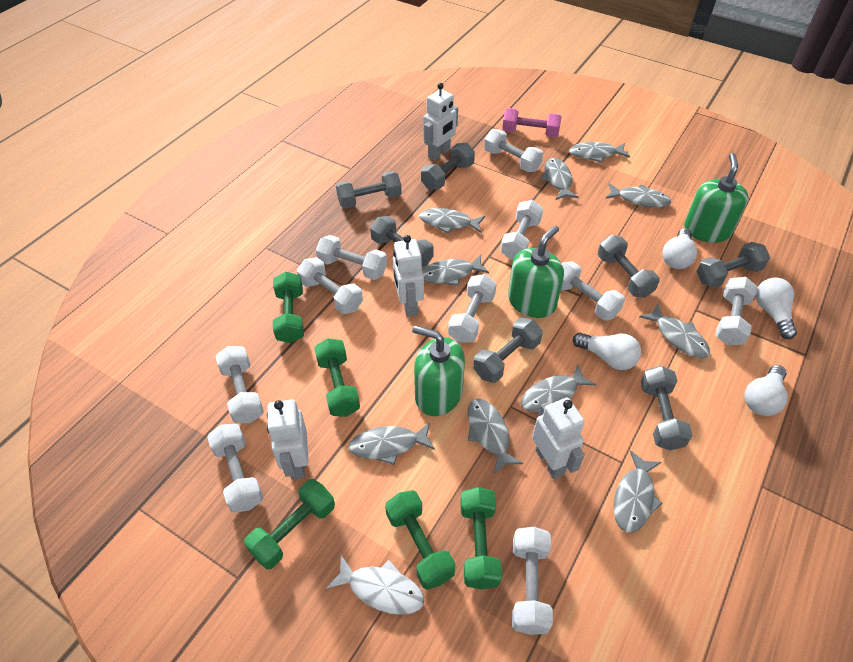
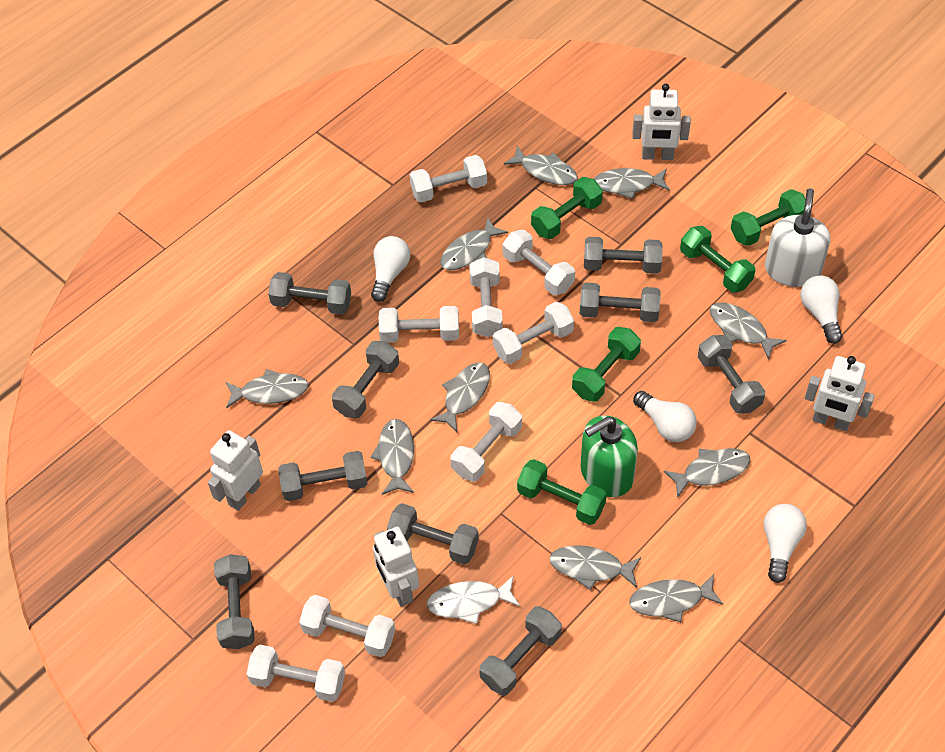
green soap dispenser: [412,325,465,416] [508,225,564,318] [684,153,748,243] = 3 -> [581,415,638,497] = 1
grey dumbbell: [336,171,402,209] [370,216,434,267] [421,143,475,190] [473,317,543,383] [598,235,660,298] [641,366,692,450] [697,242,770,288] = 7 -> [214,554,255,649] [268,272,351,315] [278,451,367,501] [332,341,399,419] [387,503,479,564] [479,606,562,696] [580,282,661,322] [584,237,663,274] [698,335,765,414] = 9
pink dumbbell: [502,108,562,137] = 1 -> none = 0
white dumbbell: [207,424,263,513] [215,346,264,423] [297,257,363,314] [316,235,387,280] [448,274,497,343] [484,129,543,172] [500,200,543,260] [512,527,553,635] [561,261,625,321] [715,277,758,345] = 10 -> [247,645,345,702] [299,595,395,657] [379,306,459,343] [410,155,487,202] [451,402,522,481] [469,257,503,337] [493,302,574,364] [503,230,575,295] = 8
white soap dispenser: none = 0 -> [765,188,830,287] = 1

